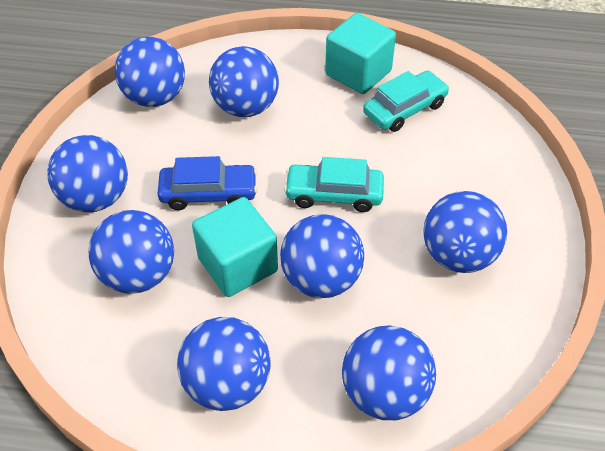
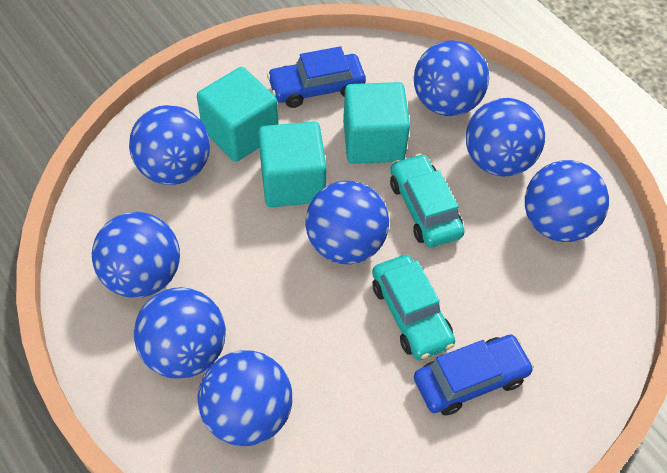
blue car: [158,156,257,210] = 1 -> [267,46,366,108] [414,335,534,415] = 2
turquoise cube: [192,197,278,297] [325,13,396,94] = 2 -> [197,67,279,162] [258,121,327,207] [343,82,410,164] = 3

